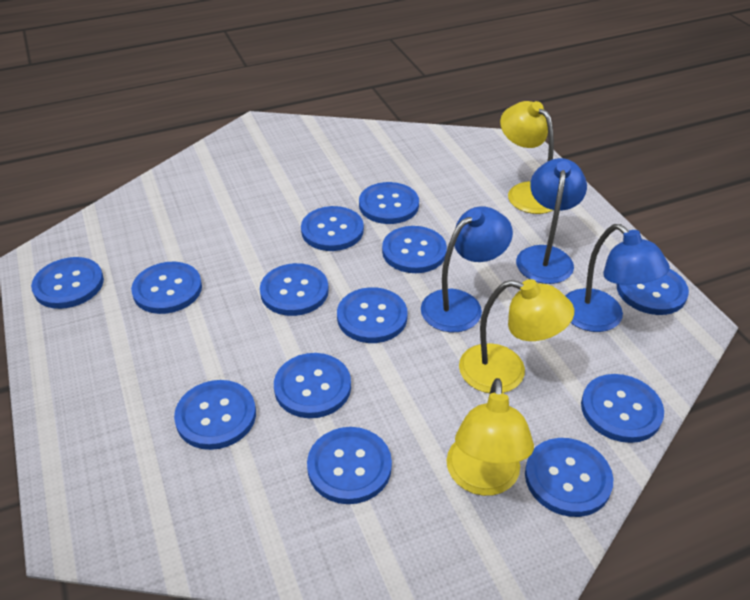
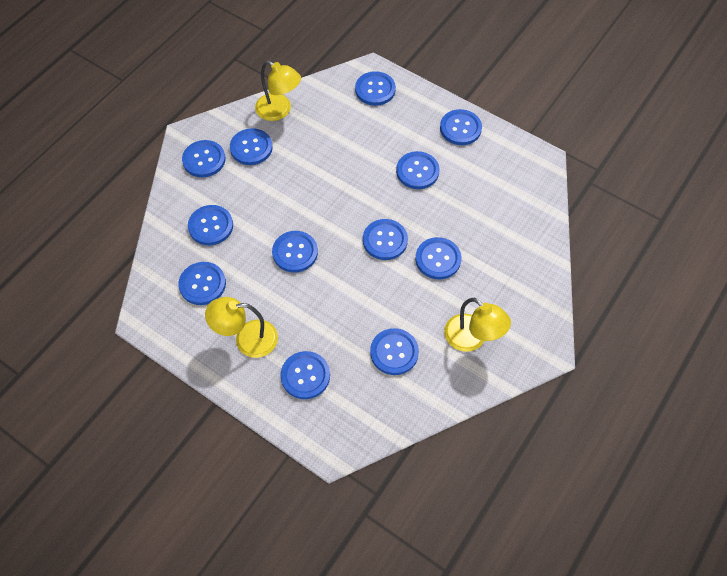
blue button: [31,257,104,309] [131,262,202,314] [174,380,256,450] [260,263,329,316] [274,353,351,418] [301,206,364,251] [307,427,392,504] [337,287,408,343] [359,182,419,224] [382,226,447,273] [525,438,613,517] [581,374,664,443] [617,269,689,315] = 13 -> [178,262,226,305] [182,140,226,177] [188,205,233,245] [230,128,273,165] [272,231,318,272] [281,351,330,399] [355,71,396,106] [363,219,408,260] [370,328,419,375] [396,151,440,189] [416,237,461,279] [440,109,482,145] = 12
blue lamp: [421,206,513,332] [516,158,587,284] [565,224,670,332] = 3 -> none = 0

